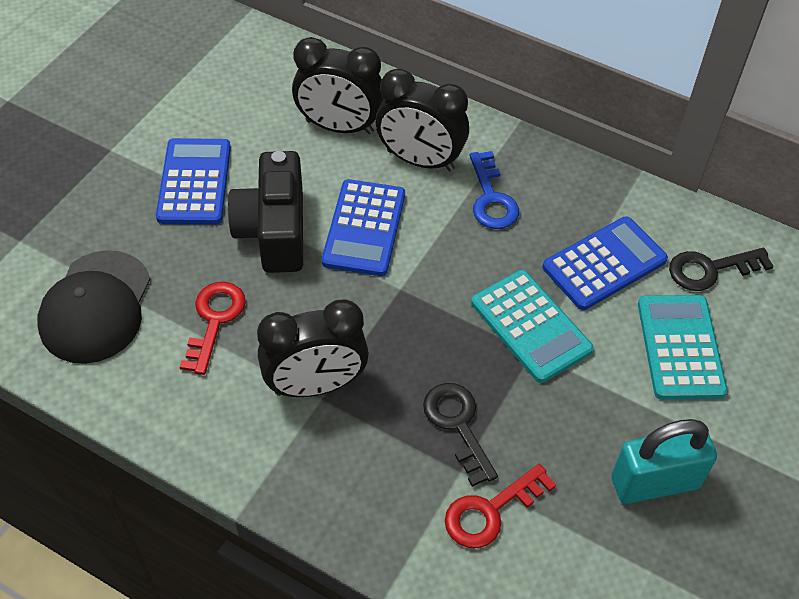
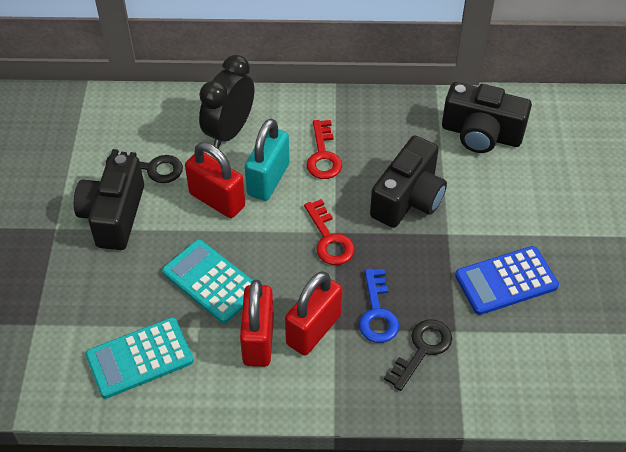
black camera: [227,151,303,273] = 1 -> [74,154,144,250] [370,136,447,228] [442,82,532,153] = 3
black cap: [37,250,151,364] = 1 -> none = 0
black clock: [257,300,369,397] [292,37,384,134] [376,69,469,171] = 3 -> [199,55,254,149] = 1
blue calculator: [156,138,231,225] [322,179,405,276] [542,217,668,310] = 3 -> [455,246,559,315] = 1
red padlock: none = 0 -> [185,142,245,218] [240,280,274,367] [285,271,342,356] = 3

